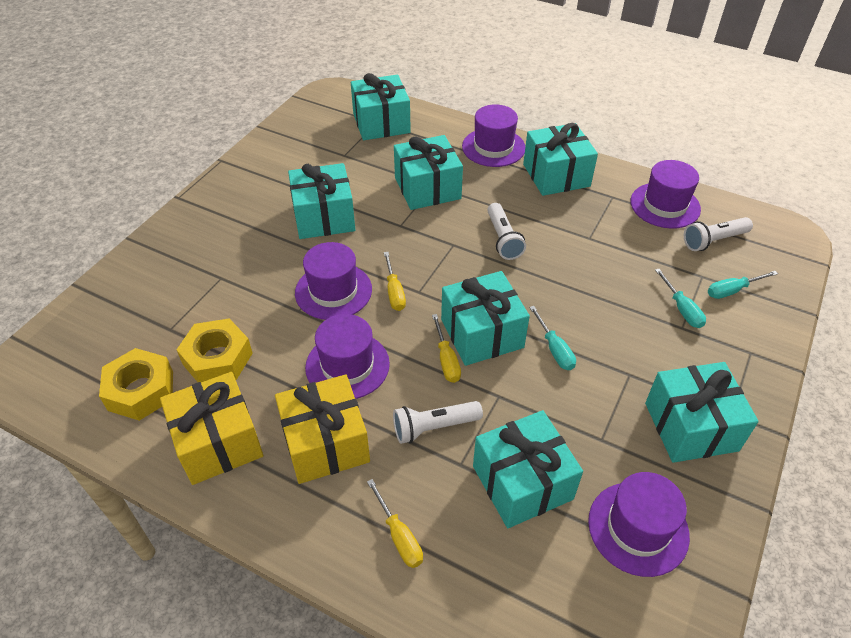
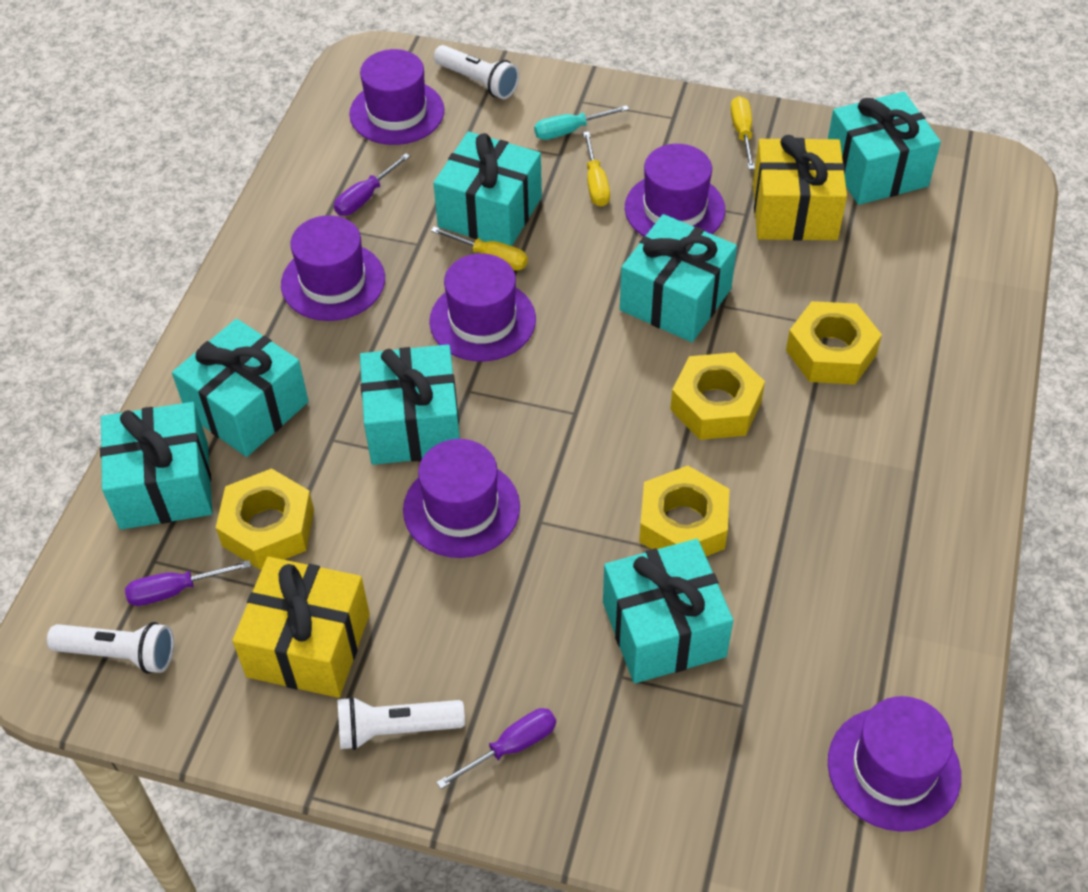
purple hat: [295,242,372,320] [305,314,390,399] [462,104,525,167] [588,472,690,577] [630,160,701,229] = 5 -> [281,215,385,321] [349,49,445,145] [403,439,520,558] [429,254,536,361] [625,144,725,236] [828,696,961,832] = 6
purple screwdriver: none = 0 -> [125,560,251,606] [334,153,410,216] [437,708,556,789] = 3
turquoise screwdriver: [529,306,576,370] [655,269,706,328] [708,271,778,299] = 3 -> [534,105,629,140] = 1
yellow nut: [99,348,173,421] [176,319,253,382] = 2 -> [216,468,314,569] [639,466,730,556] [670,352,765,440] [786,301,882,384] = 4

